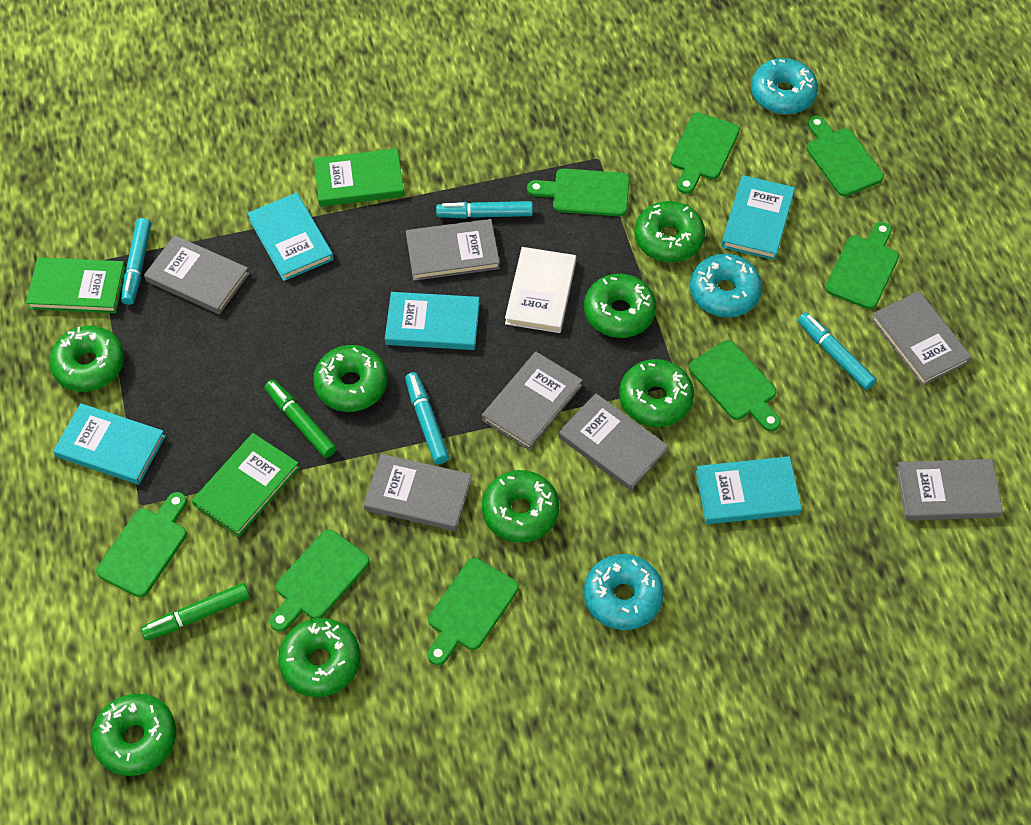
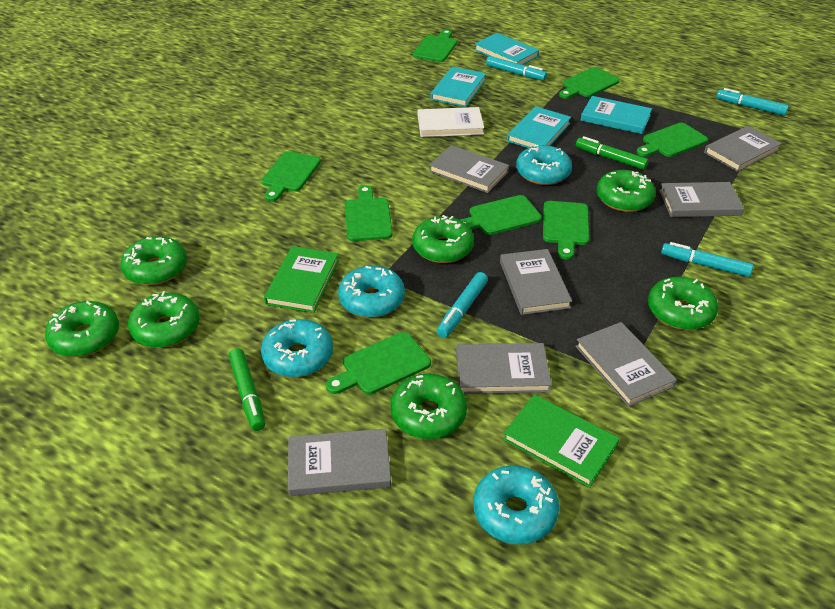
green book: [26,257,126,313] [192,433,300,537] [314,148,404,207] = 3 -> [264,246,339,313] [503,394,620,488] = 2
green donut: [49,326,124,392] [91,694,176,776] [278,618,360,697] [313,345,388,412] [482,470,559,543] [584,274,656,338] [619,359,694,427] [634,201,705,262] = 8 -> [45,301,119,357] [120,236,187,285] [128,291,200,348] [391,374,467,439] [412,215,474,263] [597,170,656,212] [648,277,718,330] = 7
turquoise book: [53,403,165,485] [247,193,334,281] [385,292,480,350] [696,456,802,524] [721,175,795,260] = 5 -> [431,67,486,107] [475,33,539,65] [507,106,571,148] [581,96,652,134] = 4
turquoise donut: [584,554,664,630] [690,254,762,317] [751,58,818,115] = 3 -> [261,319,333,377] [338,266,405,318] [473,465,559,544] [516,145,572,185] = 4

